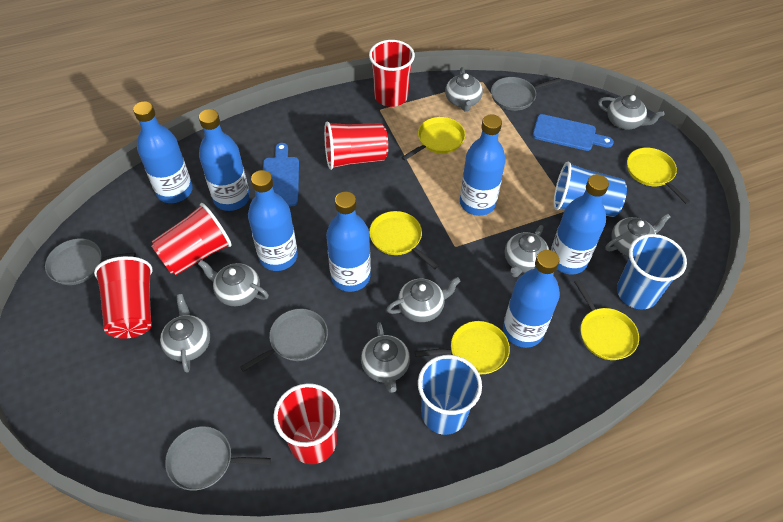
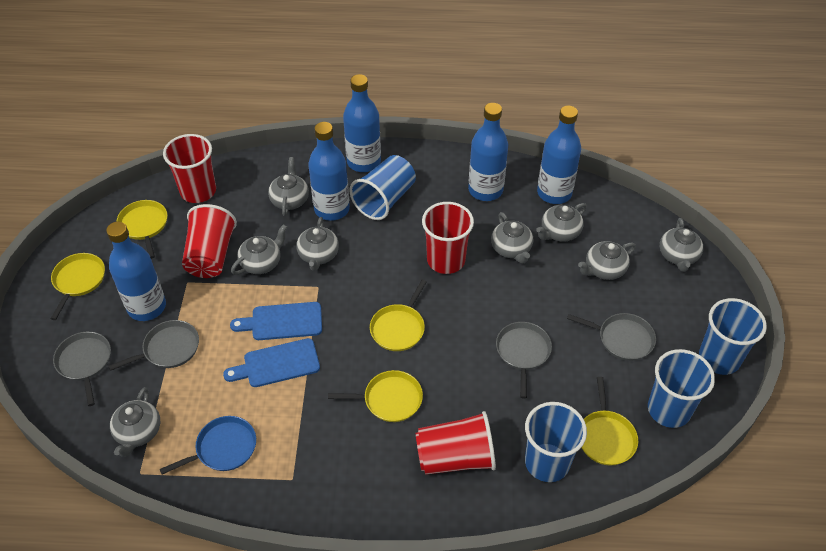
blue bottle: [133,101,193,203] [199,109,250,211] [248,170,298,271] [326,192,371,292] [460,114,506,216] [503,250,560,348] [551,174,609,274] = 7 -> [106,222,166,321] [308,122,350,221] [343,74,381,172] [468,103,508,201] [537,106,581,204] = 5
blue cup: [418,355,482,435] [554,162,627,217] [617,234,687,309] = 3 -> [350,155,416,220] [525,402,587,482] [648,349,715,428] [699,298,767,375] = 4
blue pan: none = 0 -> [160,416,256,474] = 1
red cup: [94,256,153,339] [151,203,232,275] [273,383,340,464] [324,121,388,170] [369,40,415,107] = 5 -> [163,134,216,203] [182,204,237,278] [416,411,496,475] [422,202,474,274] = 4

